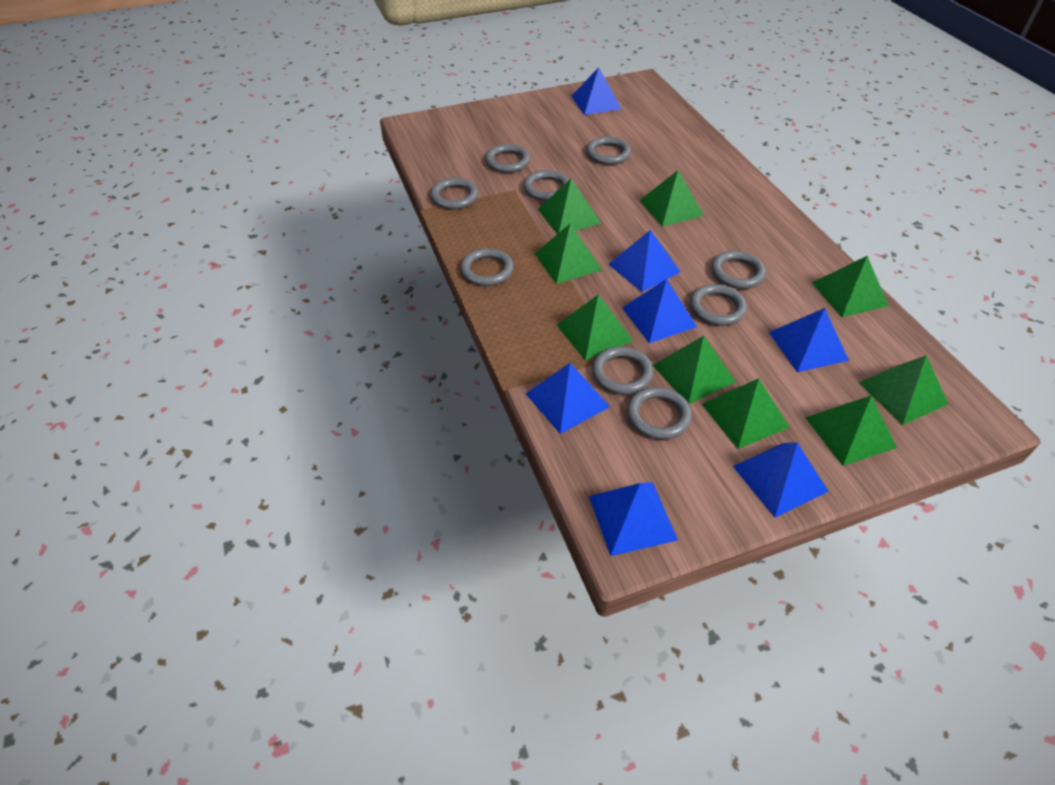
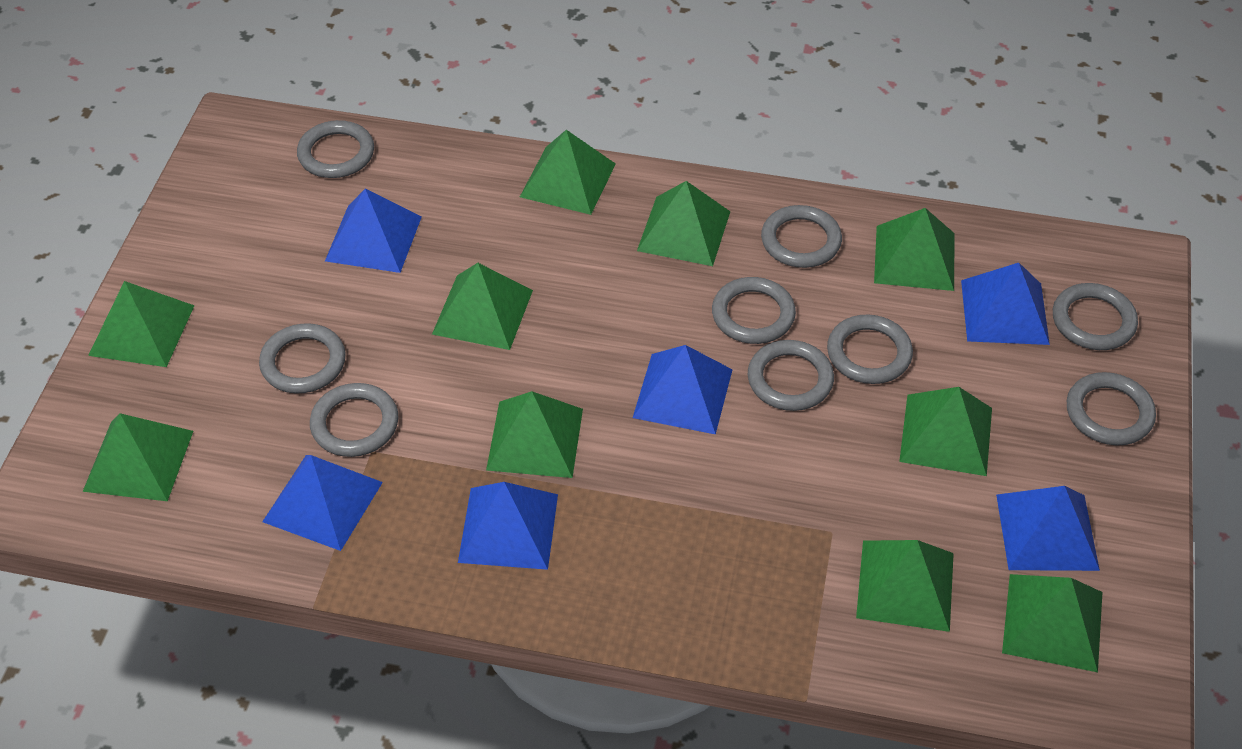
blue pyramid: [526,363,610,434] [571,67,621,115] [589,482,678,556] [608,230,680,292] [622,279,697,343] [733,443,829,518] [769,308,849,372] = 7 -> [262,455,383,551] [325,189,422,273] [458,482,558,570] [633,345,733,434] [961,263,1050,345] [996,486,1100,571] = 6
green pyramid: [535,224,602,284] [538,178,601,234] [557,294,633,361] [639,170,704,227] [652,336,736,404] [702,378,790,449] [805,395,897,466] [812,256,888,317] [858,355,948,425] = 9 -> [83,413,193,501] [88,281,195,367] [432,263,533,350] [486,391,583,478] [520,130,616,215] [637,181,730,266] [856,540,954,632] [874,208,954,291] [899,387,992,476] [1002,574,1102,672] = 10

